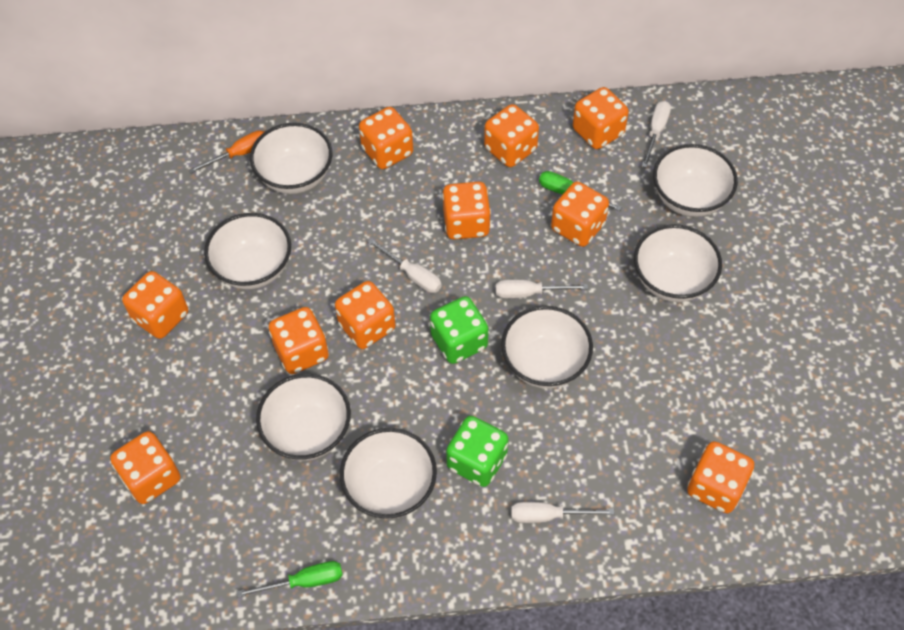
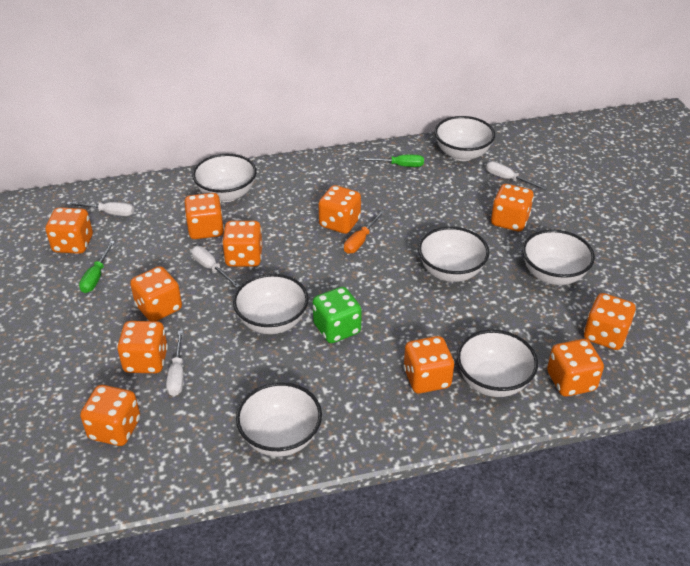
green dice: [430,296,488,364] [446,416,509,487] = 2 -> [313,287,362,343] = 1
orange dice: [110,431,180,504] [122,271,188,339] [269,307,329,374] [335,281,395,349] [359,107,413,169] [442,182,491,240] [484,104,539,167] [551,182,609,247] [573,87,629,149] [687,441,754,513] = 10 -> [46,207,93,254] [80,385,140,446] [117,321,168,373] [130,266,182,321] [185,193,224,239] [222,221,262,267] [319,185,361,234] [403,336,454,394] [491,184,534,232] [547,339,604,397] [584,293,636,350] = 11

